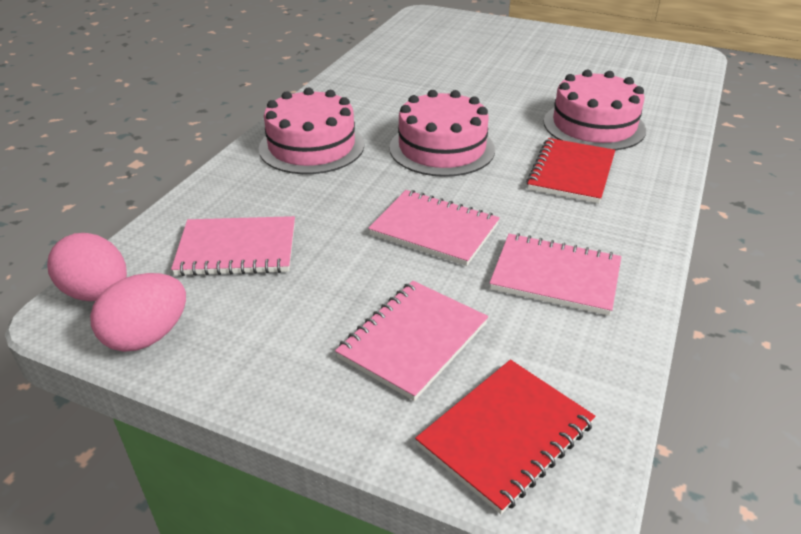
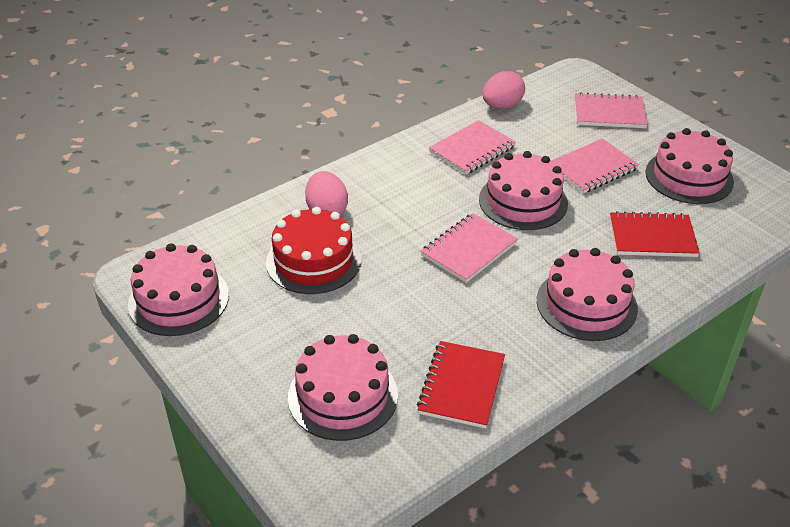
pink cake: [259,87,364,174] [390,90,495,177] [544,70,646,150] = 3 -> [128,243,229,336] [288,334,398,441] [479,151,568,230] [537,248,638,341] [645,128,734,204] = 5
red cake: none = 0 -> [266,207,361,294] = 1

